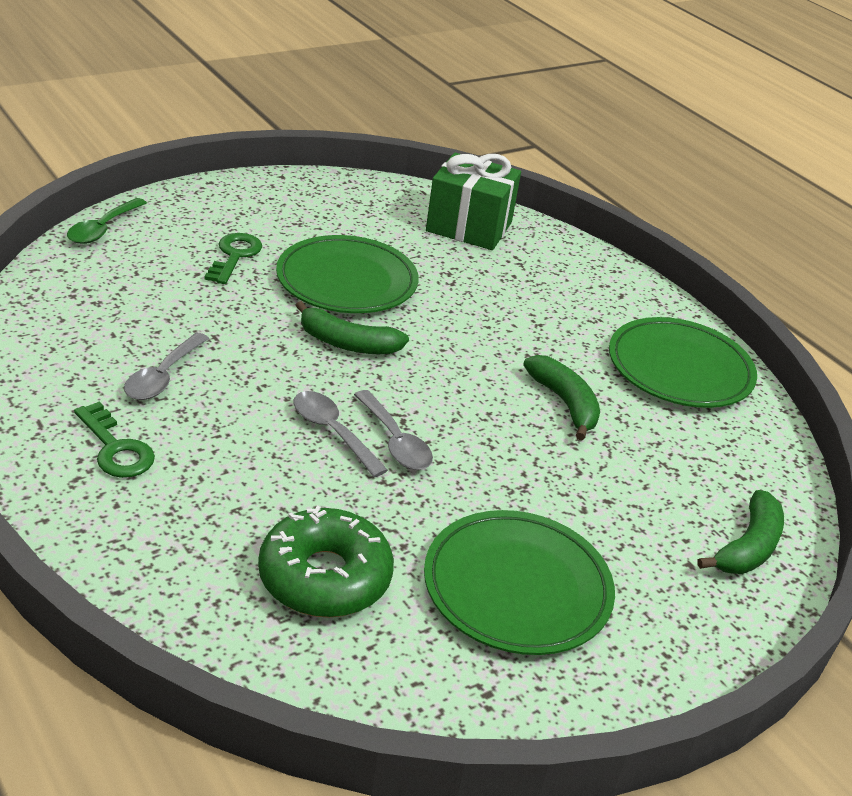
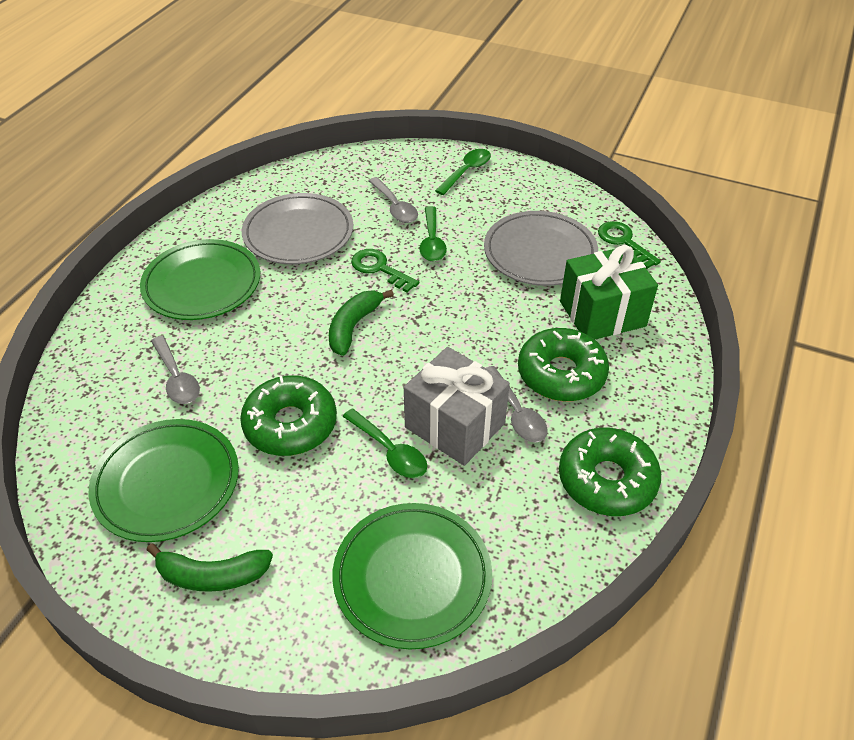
green banana: [296,301,409,354] [523,355,600,440] [697,490,784,574] = 3 -> [147,543,273,592] [329,290,394,356] = 2
green donut: [258,506,394,618] = 1 -> [240,375,337,456] [518,328,609,401] [559,428,661,516] = 3
green spoon: [67,198,147,244] = 1 -> [343,408,428,478] [419,206,447,262] [435,149,491,195] = 3
grey gift: none = 0 -> [404,347,510,466] = 1
grey plate: none = 0 -> [242,193,353,264] [484,211,598,286] = 2

